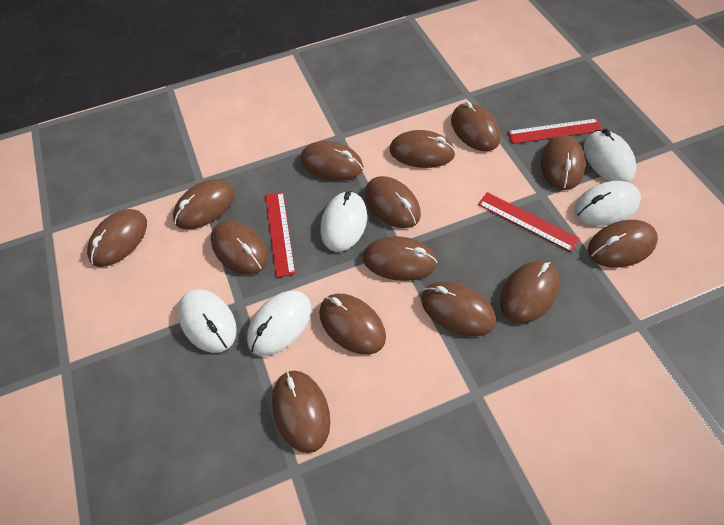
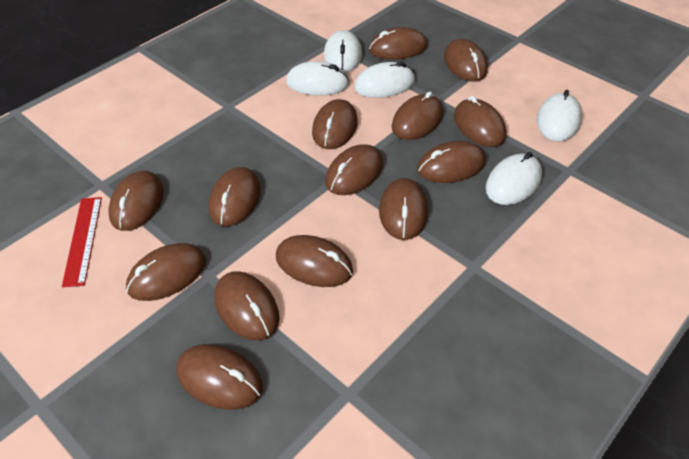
red ruler: [265,192,296,278] [478,192,580,252] [508,118,603,144] = 3 -> [62,197,102,287] = 1

